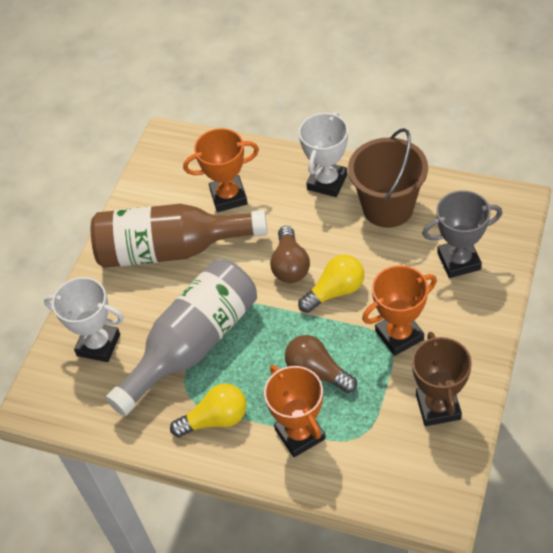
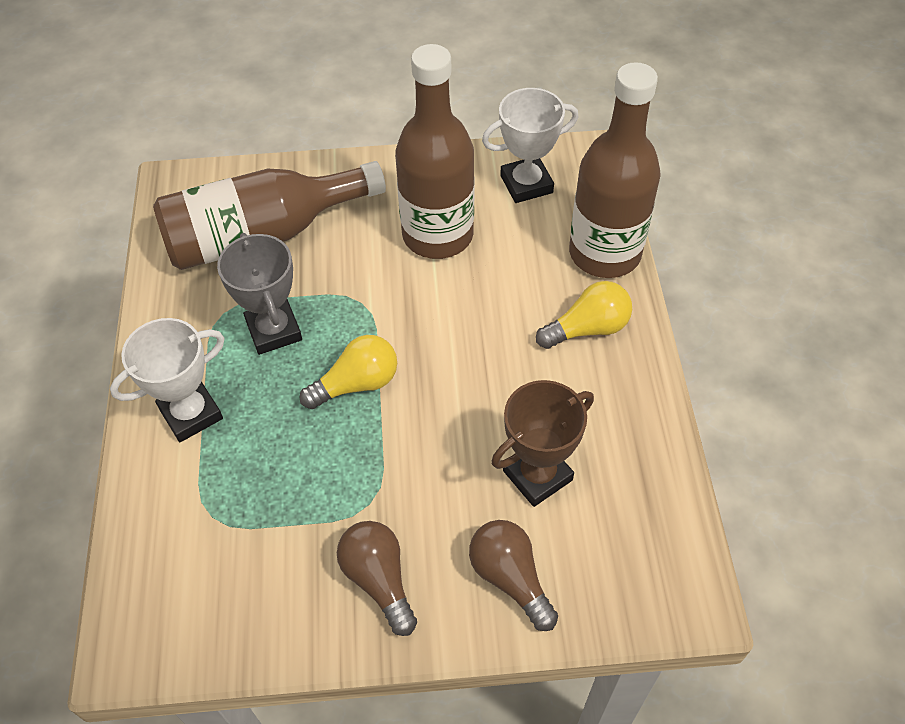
brown bottle: [91,204,267,268] = 1 -> [153,161,386,270] [395,44,475,259] [569,62,661,278] = 3
brown bucket: [348,128,428,228] = 1 -> none = 0
grey bottle: [105,259,257,416] = 1 -> none = 0
orange trophy: [183,128,259,212] [264,365,326,457] [362,265,437,356] = 3 -> none = 0

